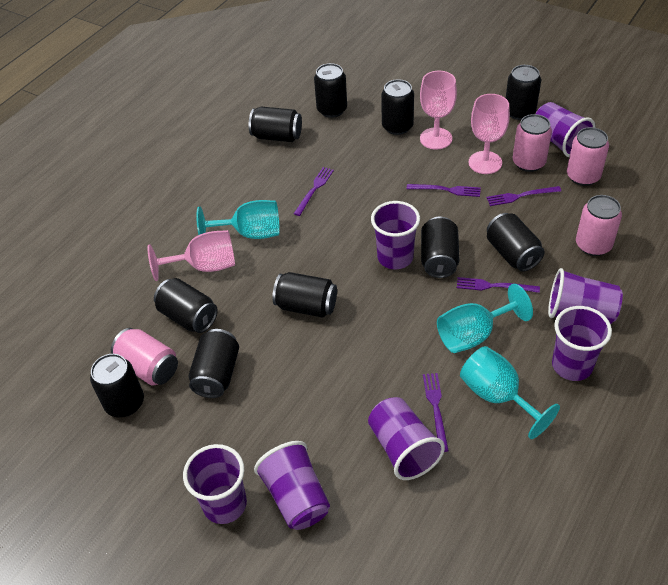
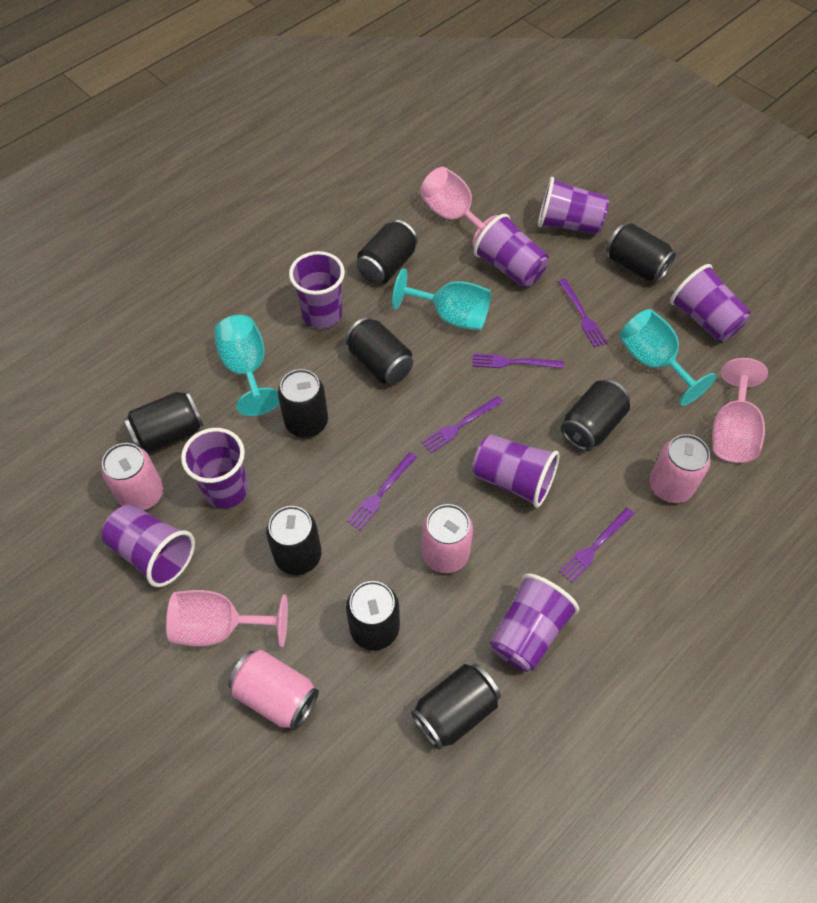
black can: [90,354,144,418] [154,278,218,333] [189,329,239,398] [249,107,302,142] [272,272,337,318] [314,63,347,118] [381,79,414,135] [421,217,460,278] [487,213,545,272] [506,65,541,120] = 10 -> [124,391,203,453] [266,506,322,575] [278,369,328,437] [345,317,413,385] [346,581,400,650] [357,220,418,284] [411,663,501,750] [561,379,630,451] [606,223,676,283] = 9
purple cup: [183,444,247,524] [254,441,330,530] [368,397,445,480] [371,201,420,269] [535,102,596,157] [548,268,623,324] [552,306,612,381] = 7 -> [102,504,195,587] [181,428,248,508] [289,251,345,329] [473,435,559,508] [474,214,549,287] [490,573,579,672] [538,177,609,235] [670,264,751,342] = 8

